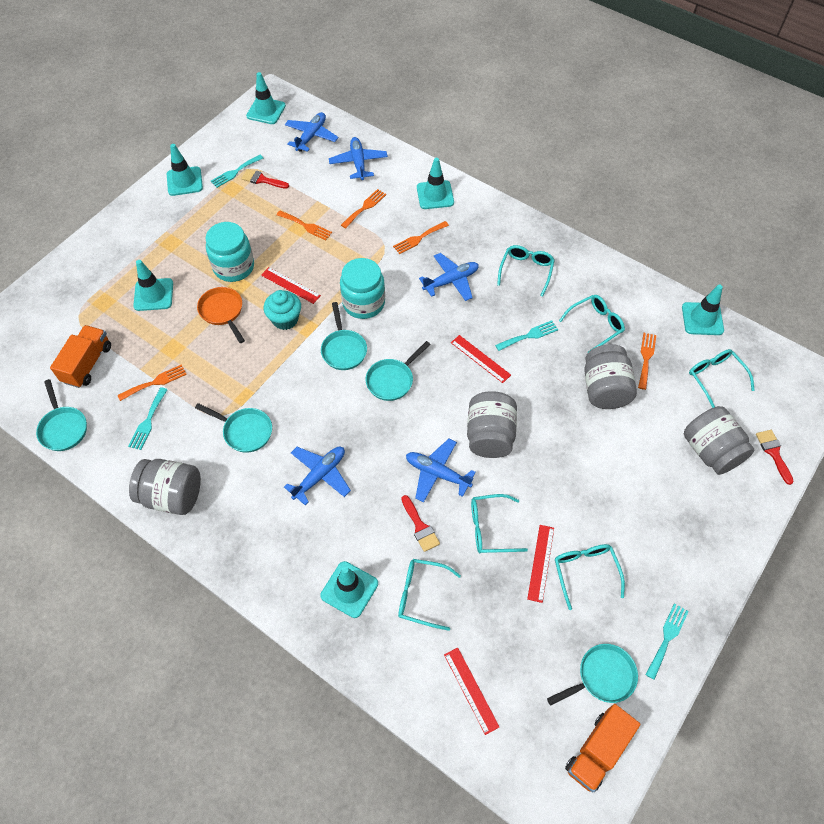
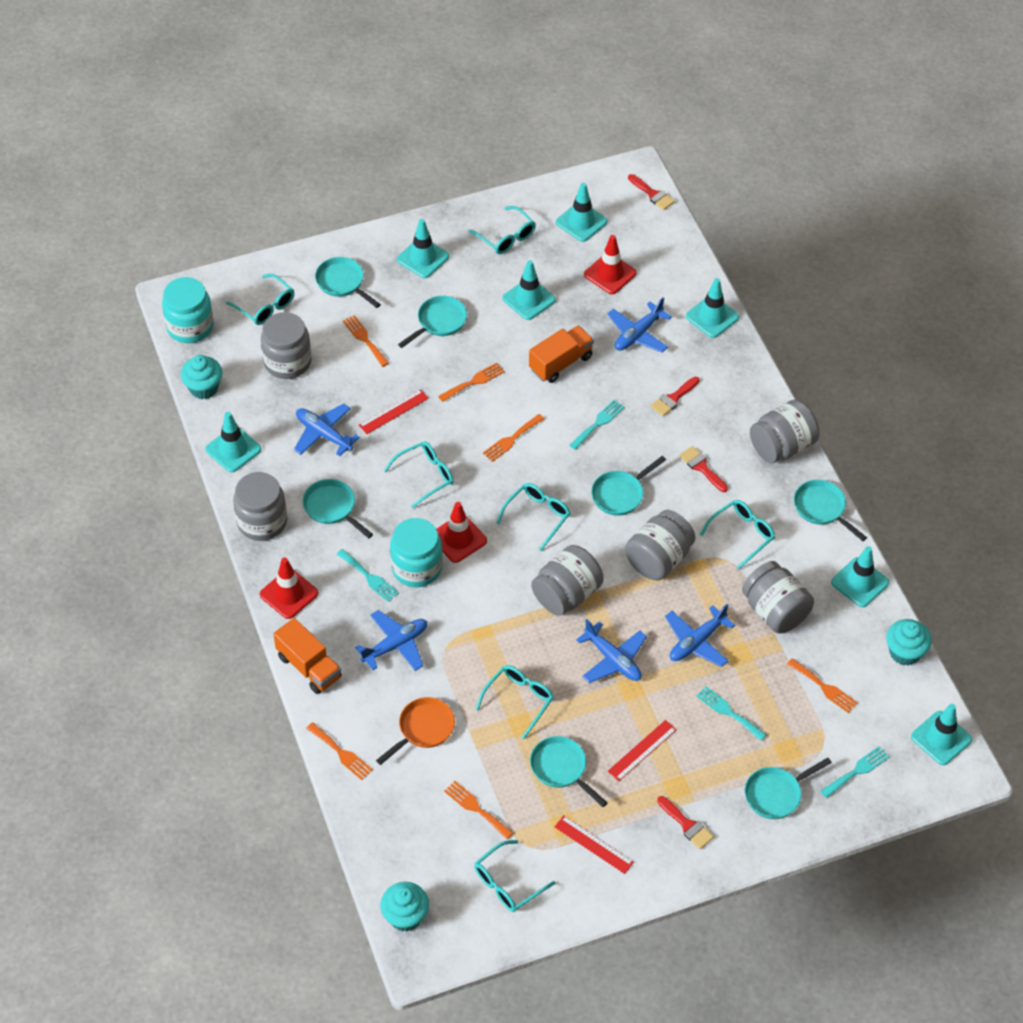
grey jar: [129,459,201,515] [467,391,517,458] [584,344,637,409] [684,406,755,475] = 4 -> [233,472,287,541] [261,312,312,379] [531,545,604,616] [625,510,695,580] [742,561,814,633] [750,400,820,463] = 6
orange fork: [118,364,187,401] [276,211,332,240] [341,189,386,228] [393,221,449,254] [638,333,656,390] = 5 -> [306,722,373,780] [343,315,389,367] [438,362,505,402] [444,781,513,839] [483,414,544,462] [787,658,858,713] = 6
red brush: [241,169,289,189] [401,495,440,552] [756,430,794,485] = 3 -> [628,174,675,210] [651,377,699,416] [657,796,714,849] [679,446,728,492] = 4
red ruler: [261,267,321,304] [444,647,499,735] [451,335,511,383] [527,525,554,603] = 4 -> [359,389,429,434] [555,816,634,874] [608,720,677,781] = 3
red traffic cone: none = 0 -> [260,558,318,619] [437,502,487,563] [584,235,636,294] = 3
turquoise cupcake: [263,290,301,330] = 1 -> [181,355,222,399] [380,882,429,931] [886,619,931,665] = 3
turquoise glasses: [398,559,461,631] [471,494,528,554] [497,245,555,297] [555,544,625,610] [559,295,625,353] [689,349,755,408] = 6 -> [226,274,294,325] [384,441,453,508] [468,206,536,254] [474,840,555,912] [475,665,554,739] [496,483,570,551] [700,500,775,569] = 7
turquoise pan: [36,379,87,451] [195,403,272,453] [321,302,367,370] [366,341,431,401] [547,644,638,706] = 5 -> [303,479,373,538] [315,257,381,308] [398,296,467,348] [530,736,607,807] [591,456,666,516] [745,758,832,819] [794,480,867,541] = 7
turquoise traffic cone: [133,260,173,311] [167,144,203,196] [246,72,286,124] [321,561,378,618] [417,158,454,209] [682,285,724,335] = 6 -> [205,412,261,472] [397,219,449,278] [503,260,556,320] [556,183,607,242] [686,278,739,338] [831,546,889,607] [911,704,972,765] = 7

